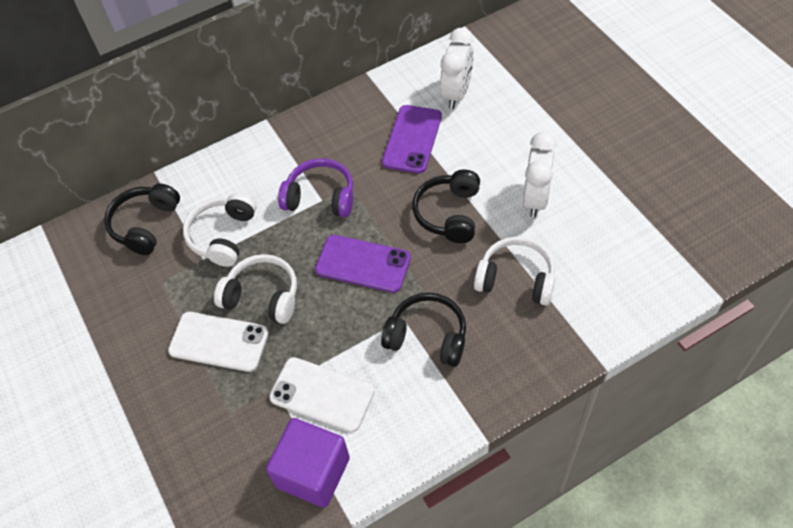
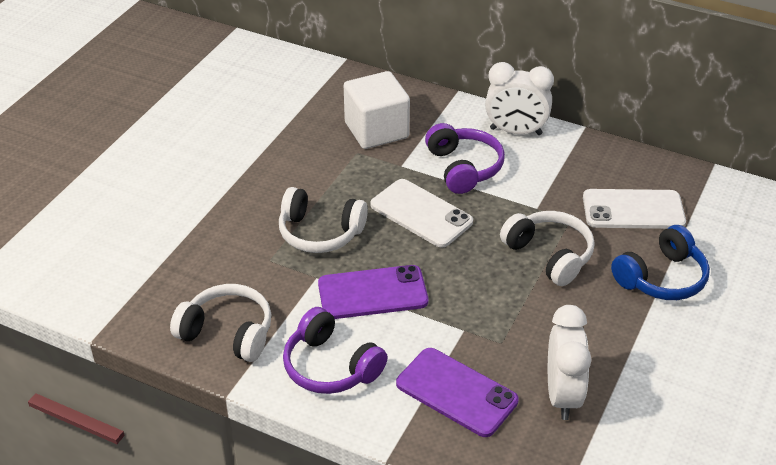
black headphones: [104,183,180,255] [381,293,466,367] [412,170,480,243] = 3 -> none = 0
blue headphones: none = 0 -> [611,225,710,300] = 1
purple cube: [266,418,350,508] = 1 -> none = 0
purple headphones: [278,158,353,217] = 1 -> [283,307,388,394] [425,123,505,194] = 2
white cube: none = 0 -> [344,71,410,149] = 1

